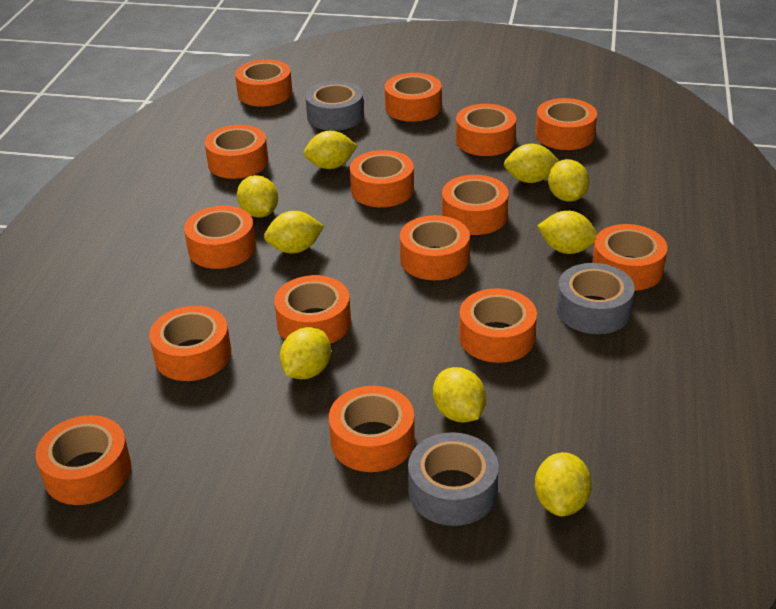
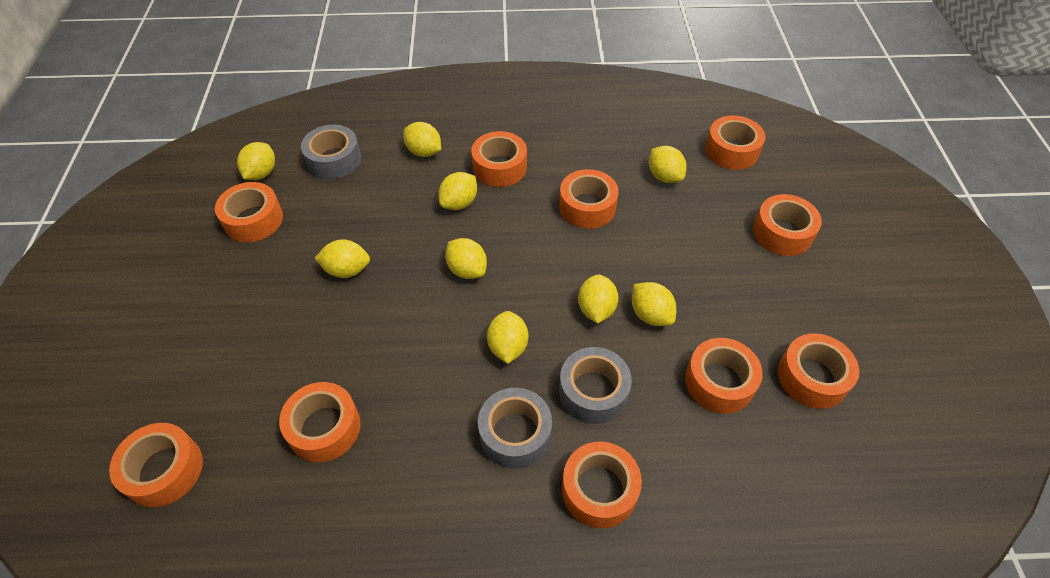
orange tape: [36,415,131,505] [149,306,231,381] [184,206,256,269] [205,125,268,179] [235,59,292,107] [274,275,351,344] [329,386,415,472] [350,150,414,207] [385,73,441,122] [400,215,470,280] [442,175,509,235] [456,104,516,156] [459,288,537,363] [535,98,597,150] [592,224,667,291] = 15 -> [109,423,203,507] [215,182,283,242] [279,382,361,462] [471,131,527,187] [559,169,619,229] [562,442,642,528] [685,338,763,414] [705,115,765,170] [753,194,822,256] [778,333,859,409] = 10

